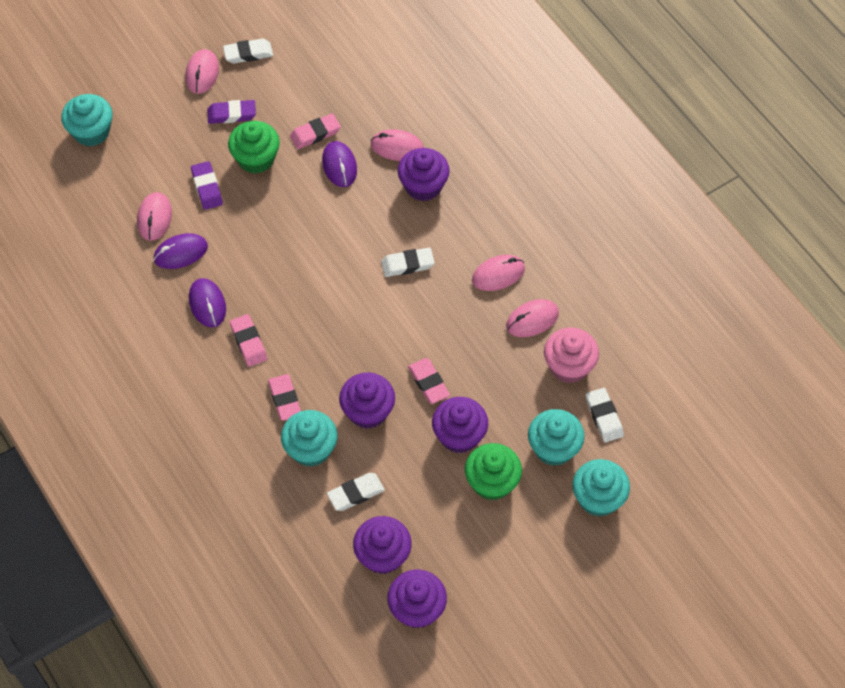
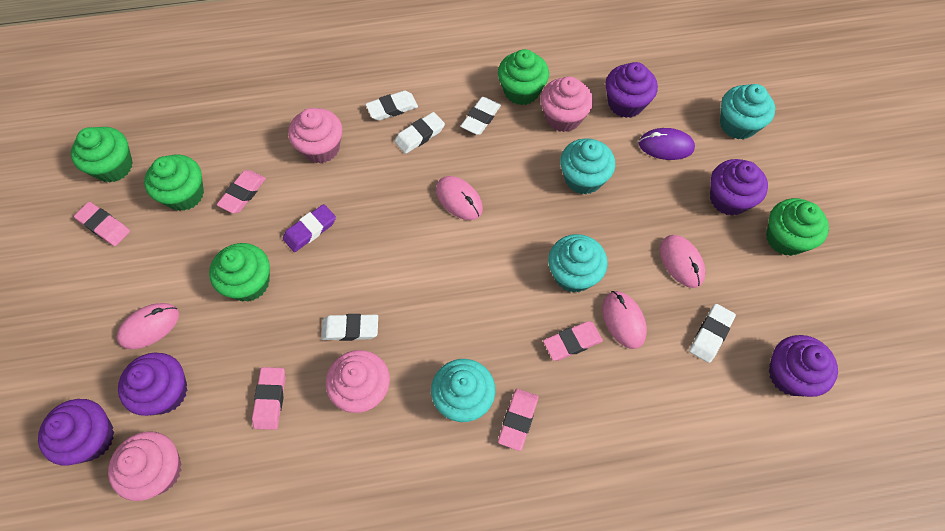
green cupcake: [228,121,280,174] [465,443,522,501] = 2 -> [71,127,133,183] [144,155,204,211] [209,243,270,302] [498,49,549,105] [766,198,829,256] = 5
pink cupcake: [544,327,599,383] = 1 -> [108,431,182,501] [288,108,342,163] [326,350,390,413] [541,76,593,132] = 4
pink eraser: [230,314,267,367] [268,374,301,421] [290,113,341,149] [408,358,450,404] = 4 -> [74,202,130,246] [217,170,266,213] [252,367,286,430] [498,389,538,451] [543,321,603,361] = 5
pink mouse: [137,192,172,241] [185,49,219,94] [371,129,424,161] [472,255,525,291] [506,299,559,337] = 5 -> [117,303,179,349] [436,176,483,220] [602,291,647,349] [660,235,705,288] = 4
purple eraser: [191,161,223,210] [207,100,256,124] = 2 -> [283,204,336,252] = 1
purple mouse: [154,233,208,269] [189,278,226,328] [322,141,357,187] = 3 -> [639,128,695,160] = 1
white eraser: [223,38,273,64] [327,473,385,511] [381,248,435,277] [586,388,624,442] = 4 -> [321,314,378,341] [366,91,418,121] [395,112,445,154] [461,97,501,135] [689,304,736,363] = 5

